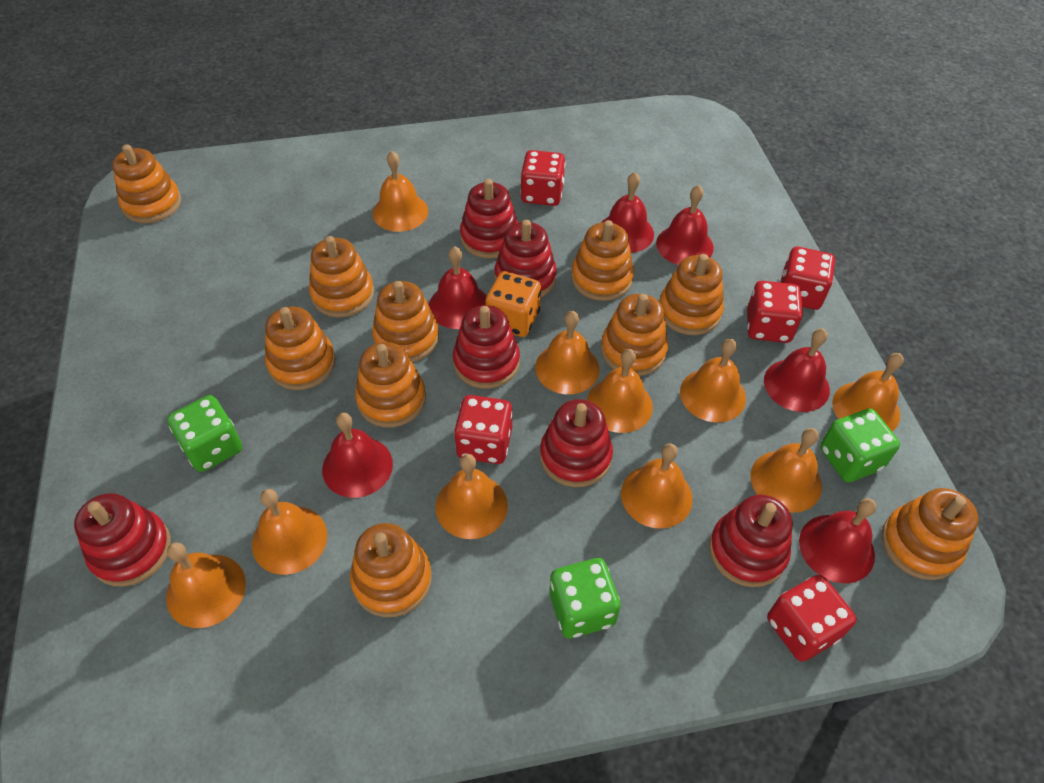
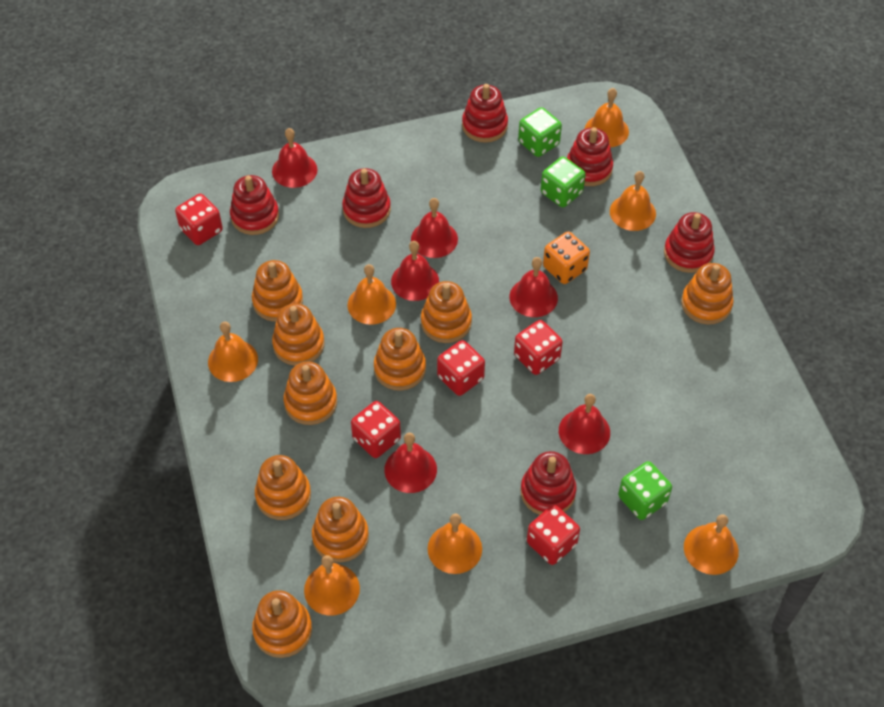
orange bell: [166,542,246,628] [252,489,327,575] [373,151,428,232] [435,454,508,539] [535,311,600,394] [587,349,653,433] [621,443,693,529] [680,339,746,422] [751,428,822,513] [832,353,904,431] = 10 -> [208,322,258,382] [304,555,360,616] [347,264,396,325] [428,514,482,574] [585,88,629,147] [610,171,656,231] [684,514,739,575] = 7
orange stacking toy: [112,144,181,223] [265,306,335,390] [309,236,374,318] [350,523,432,617] [355,342,426,427] [372,281,439,362] [571,220,634,301] [601,294,668,376] [659,254,724,335] [882,488,979,580] = 10 -> [252,260,303,322] [252,590,312,658] [255,455,311,520] [272,303,324,366] [284,362,337,425] [312,497,369,562] [374,328,426,391] [421,281,472,343] [681,263,734,325] = 9

